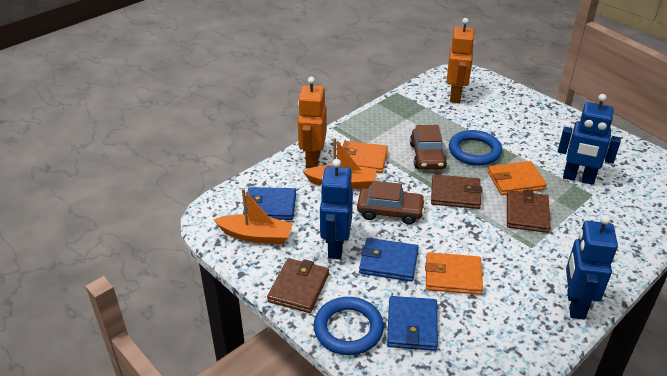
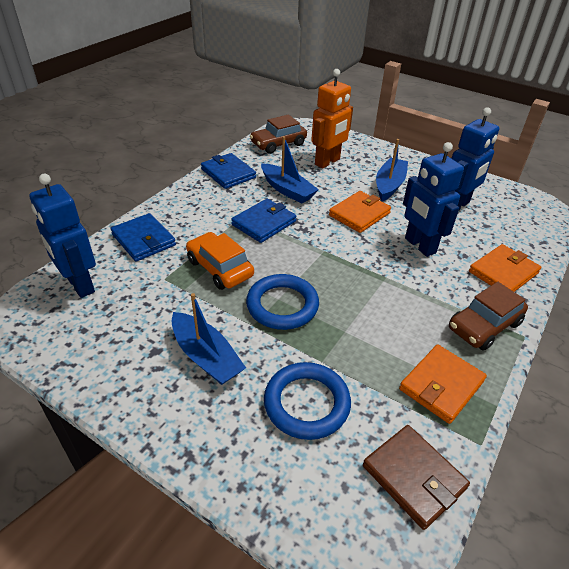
blue boat: none = 0 -> [171,293,246,385] [261,136,319,204] [376,139,408,201] = 3
brown wallet: [267,258,329,313] [431,174,483,209] [507,190,551,233] = 3 -> [363,425,470,530] = 1
orange boat: [213,188,293,244] [303,138,376,189] = 2 -> none = 0
orange car: none = 0 -> [186,232,254,290] = 1
orange robot: [298,77,327,168] [447,18,475,103] = 2 -> [311,69,353,169] = 1

